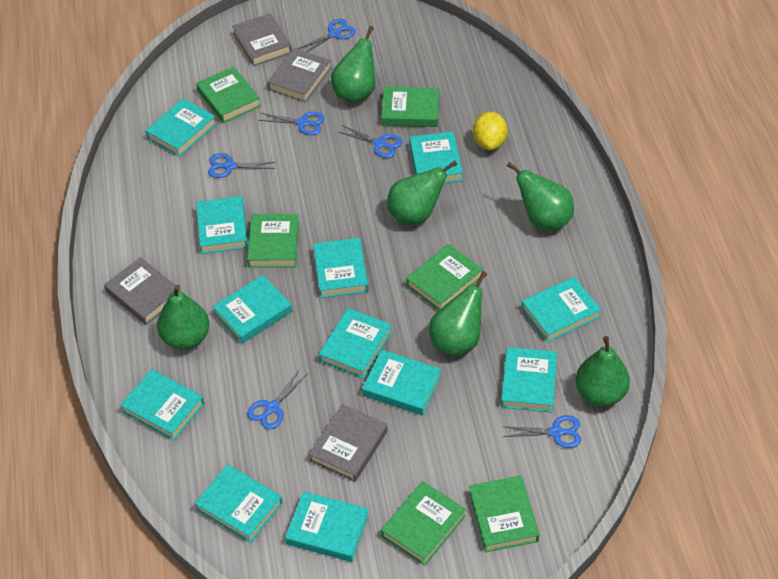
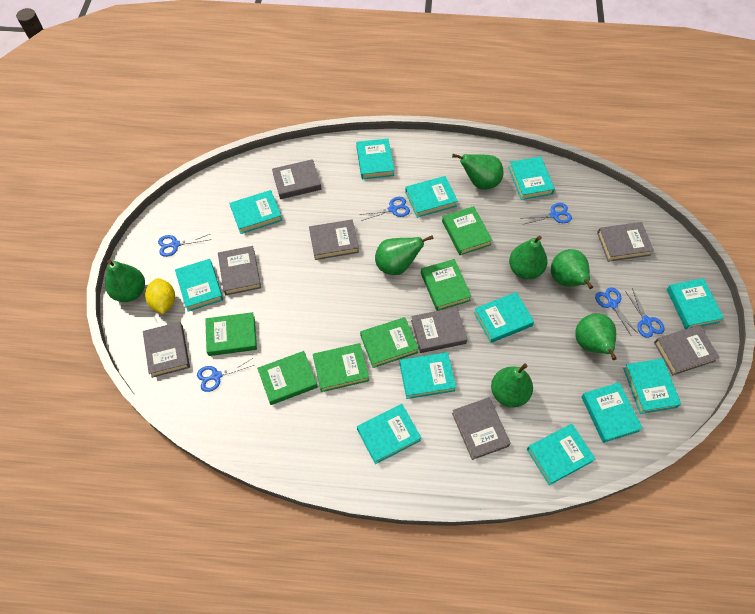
green pear: [157,285,209,350] [331,26,375,103] [387,161,457,225] [429,271,487,357] [507,162,574,231] [576,336,630,406] = 6 -> [105,260,145,302] [375,235,434,275] [452,154,504,190] [491,363,533,407] [509,236,547,279] [551,249,593,289] [575,313,617,360] = 7
grey book: [104,257,181,325] [232,13,292,66] [267,48,331,103] [309,404,388,482] = 4 -> [143,322,190,378] [218,246,261,295] [272,159,321,199] [309,219,359,260] [411,307,468,353] [452,397,511,460] [597,222,654,262] [654,325,720,375] = 8

